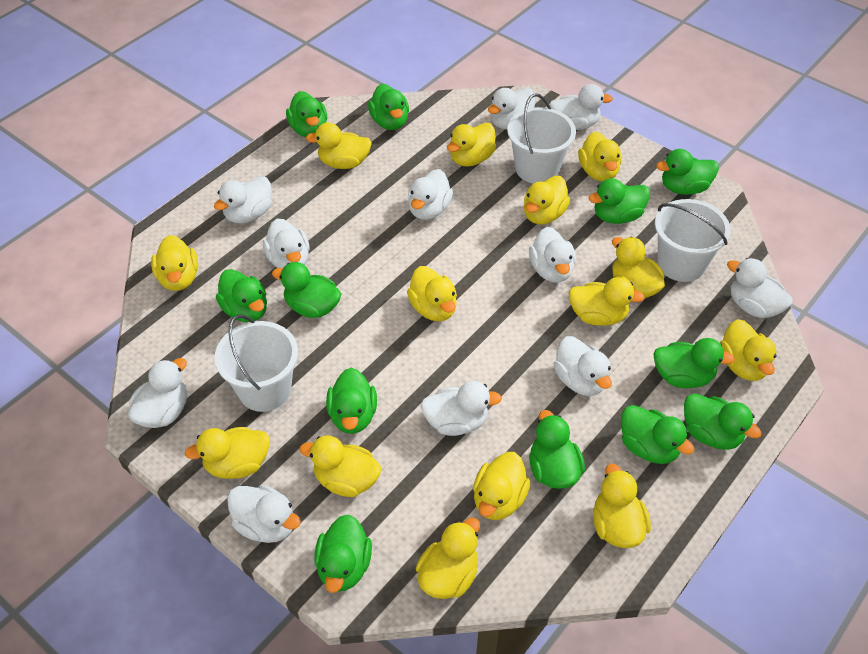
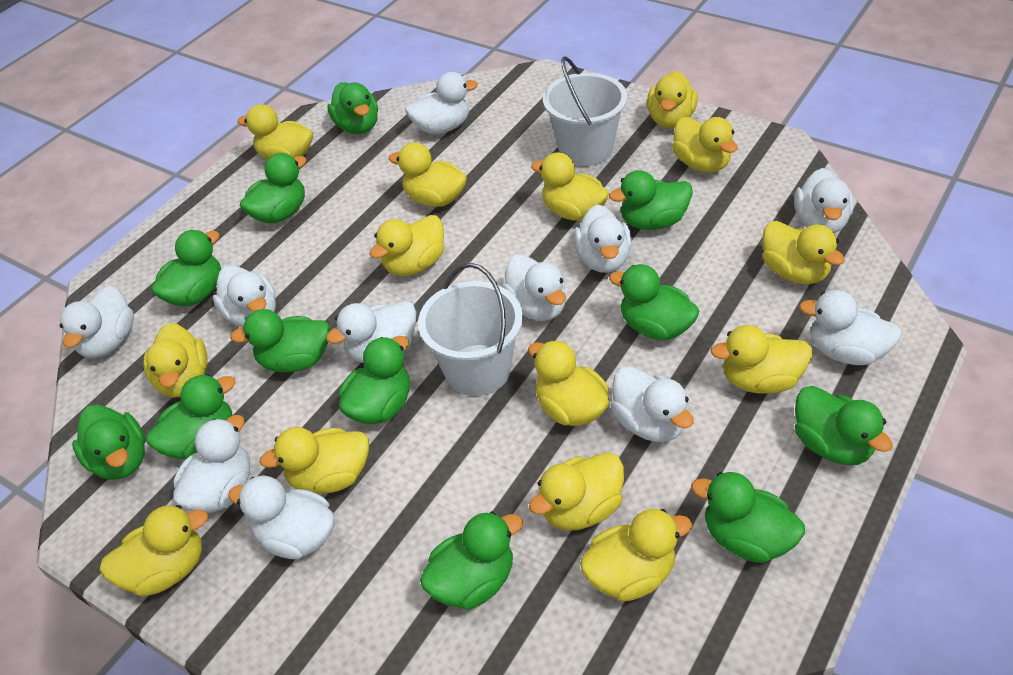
white bucket: [215,314,298,412] [507,93,576,183] [655,199,731,282] = 3 -> [418,263,523,396] [543,56,627,166] = 2

